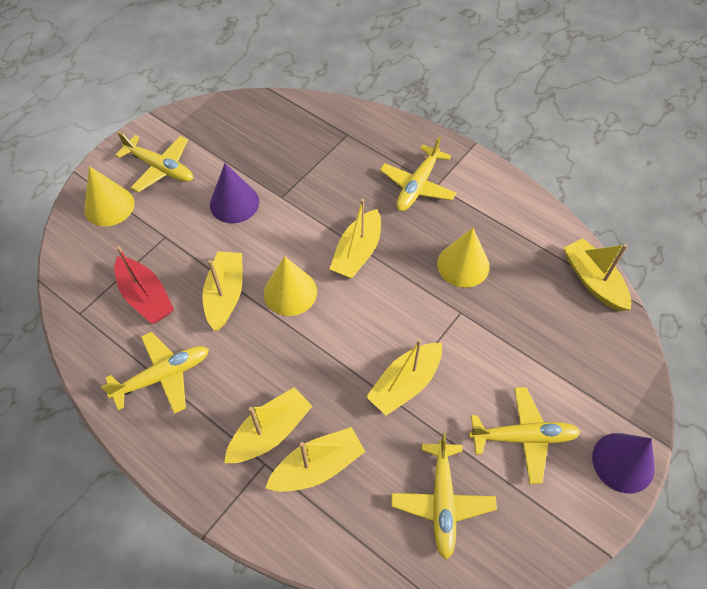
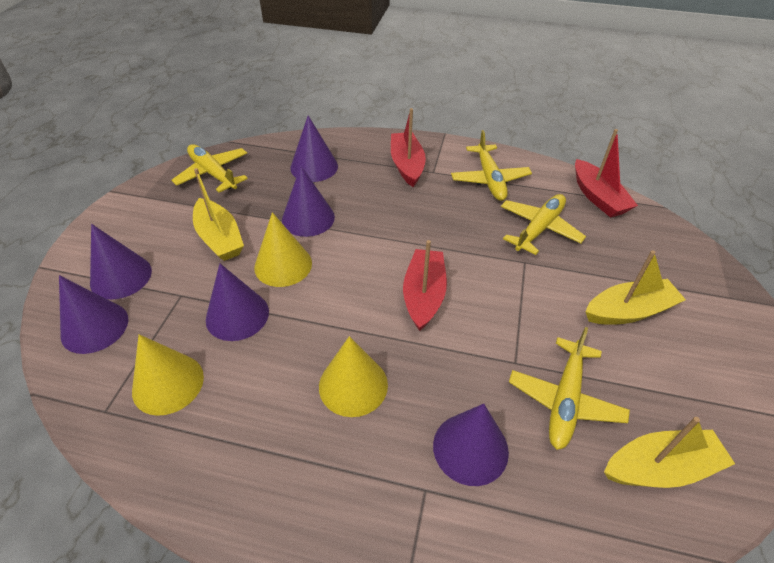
purple cone: [210,163,259,223] [592,433,655,493] = 2 -> [59,275,128,354] [90,224,152,300] [206,264,269,341] [282,166,335,237] [290,116,338,182] [433,404,509,486] = 6
red boat: [114,246,174,324] = 1 -> [391,108,426,187] [403,240,447,331] [575,129,638,218] = 3
yellow boat: [202,251,243,330] [224,387,312,463] [265,427,365,492] [329,199,381,279] [366,339,442,416] [564,238,631,311] = 6 -> [193,168,244,261] [585,250,686,324] [604,417,735,488] = 3
yellow plane: [101,332,209,414] [115,132,193,192] [380,136,457,211] [392,433,497,559] [469,387,580,484] = 5 -> [171,144,248,193] [451,130,532,201] [501,194,586,255] [509,327,630,450] = 4

